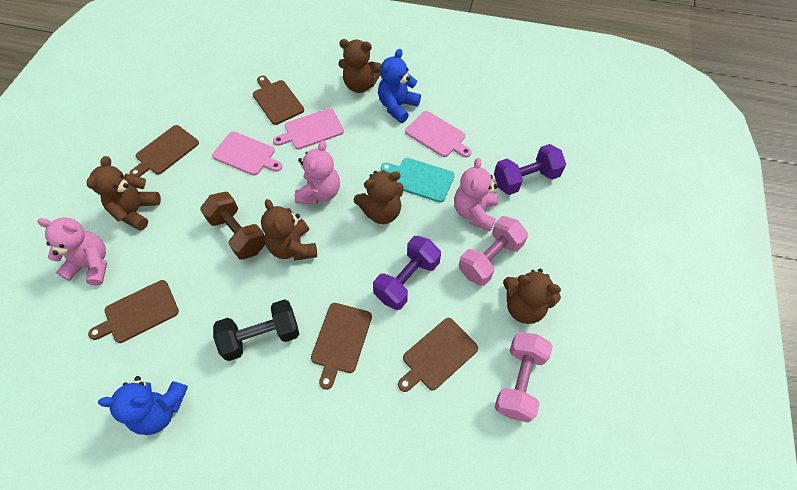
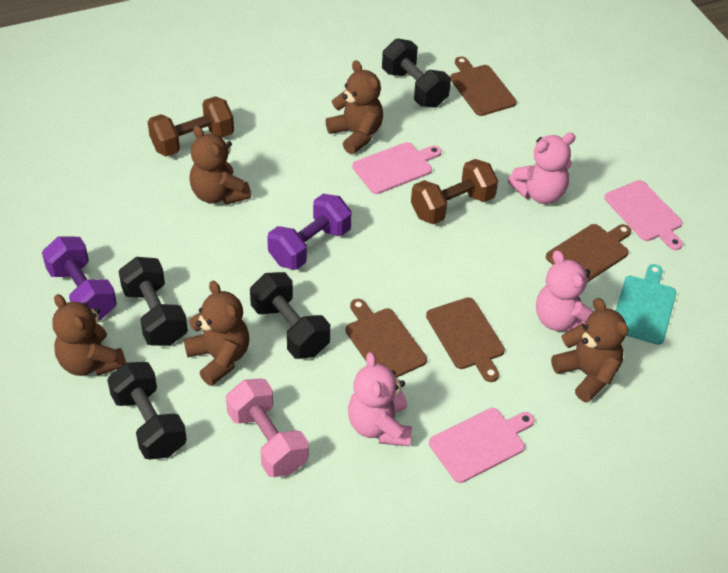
black dumbbell: [213,299,299,361] = 1 -> [107,362,187,460] [118,257,188,346] [250,272,330,359] [382,38,451,108] = 4
blue teddy bear: [98,376,188,435] [378,49,421,123] = 2 -> none = 0
brown cutting board: [88,280,179,343] [130,125,199,177] [253,76,304,125] [311,303,372,390] [398,318,478,392] = 5 -> [346,299,427,378] [426,297,505,382] [450,57,517,116] [546,224,631,283] = 4
brown dumbbell: [200,192,266,260] = 1 -> [148,96,234,157] [411,159,498,224] = 2
pink dumbbell: [459,216,528,286] [495,332,553,423] = 2 -> [226,379,309,477] = 1

